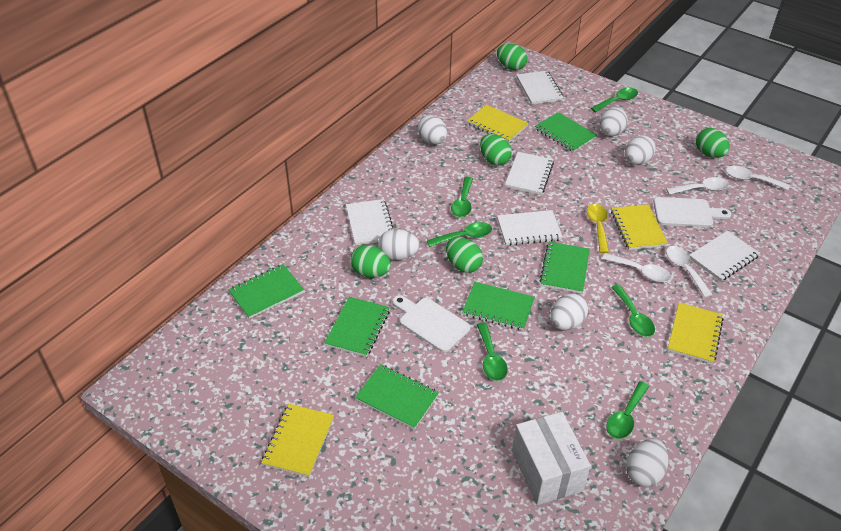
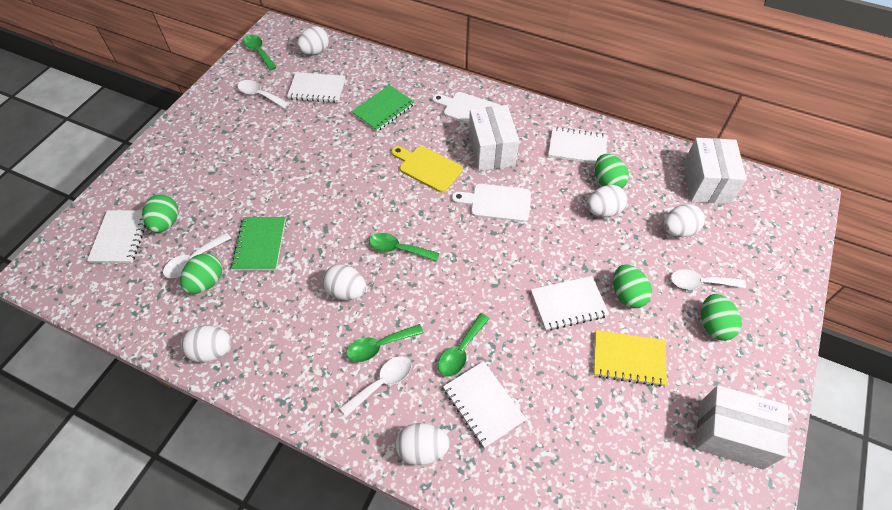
green notebook: [229,264,304,319] [324,297,390,357] [355,364,439,429] [462,282,535,330] [535,112,597,152] [539,242,590,294] = 6 -> [231,217,286,270] [351,85,415,132] = 2
green spoon: [427,222,492,247] [451,176,473,217] [477,322,508,381] [591,88,638,113] [606,381,650,439] [612,285,655,337] = 6 -> [243,35,277,70] [346,324,424,362] [369,233,440,262] [438,313,490,377] = 4
white box: [512,412,591,505] = 1 -> [469,105,519,171] [683,138,747,204] [696,385,788,470] = 3
yellow cutting board: none = 0 -> [391,146,463,192] = 1
yellow notebook: [261,404,334,477] [467,105,528,143] [611,204,668,250] [667,302,724,364] = 4 -> [594,330,667,387] = 1
yellow spoon: [587,204,609,253] = 1 -> none = 0

